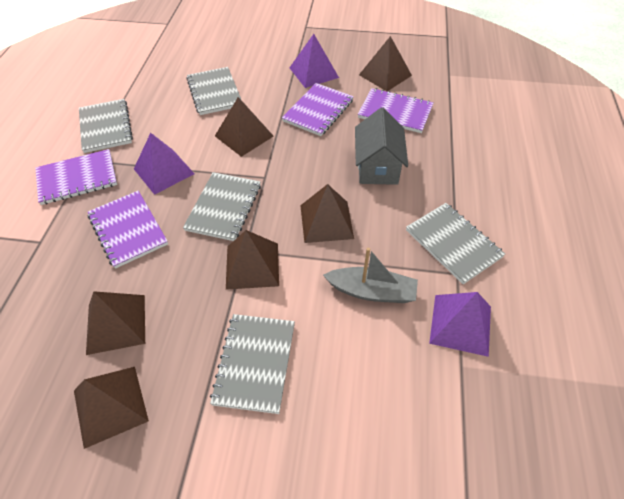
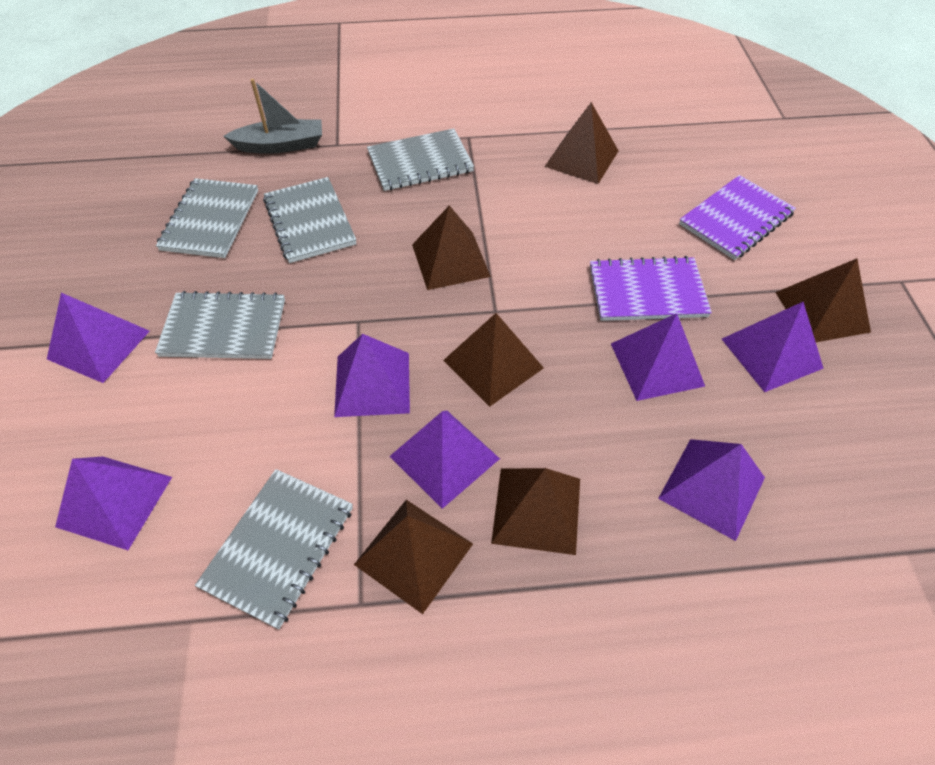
grey house: [355,108,408,185] = 1 -> none = 0
purple notebook: [35,149,117,205] [88,191,168,269] [282,83,354,136] [358,88,434,133] = 4 -> [590,256,712,321] [679,175,796,260] = 2
purple pyramid: [134,133,195,195] [289,34,339,88] [429,292,491,357] = 3 -> [47,293,150,383] [55,457,172,550] [334,334,410,417] [390,411,500,509] [611,313,705,401] [658,439,765,541] [722,302,824,392] = 7

